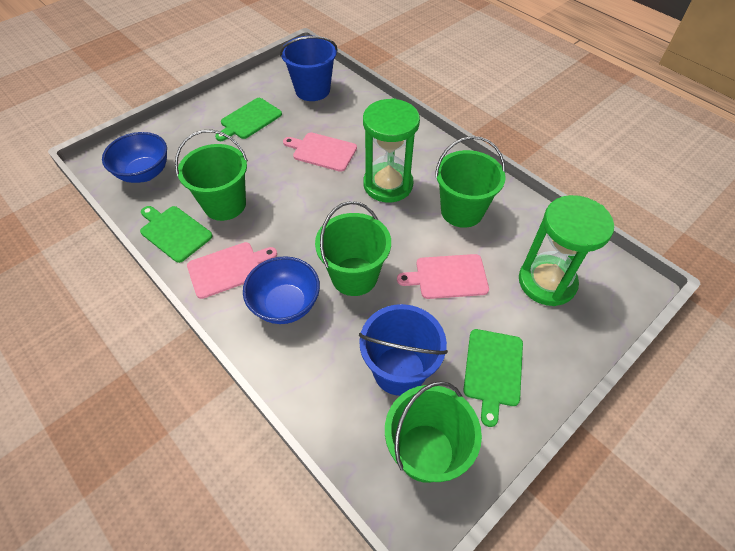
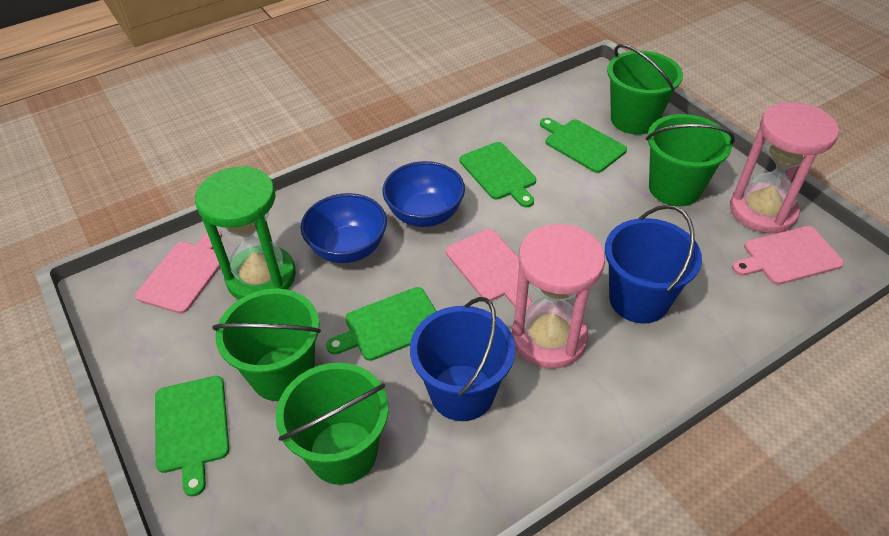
green cutting board: [140,206,213,263] [215,98,282,141] [463,329,523,427] = 3 -> [155,376,229,497] [326,287,436,361] [459,142,536,207] [540,118,627,173] = 4
green hourglass: [363,98,420,202] [519,195,614,306] = 2 -> [195,166,296,299] = 1
pink hourglass: none = 0 -> [512,224,605,369] [730,102,839,233] = 2

